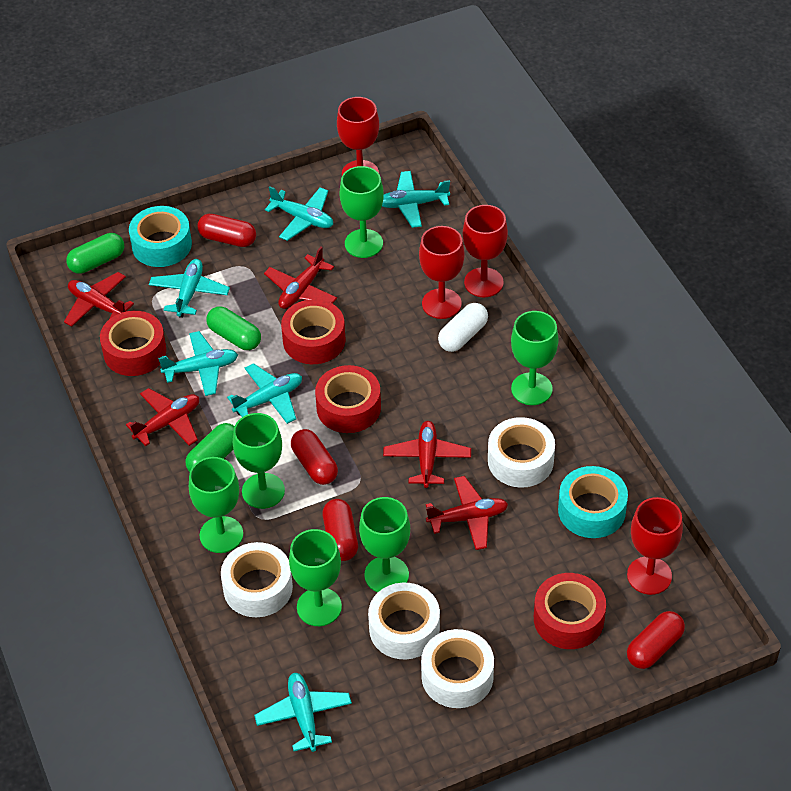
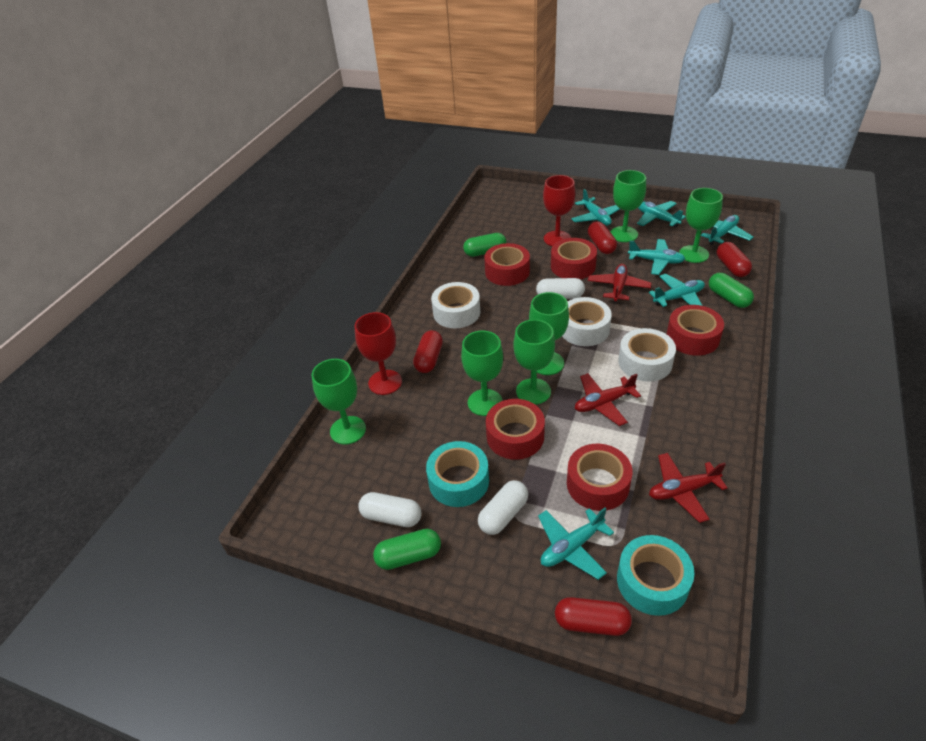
red goblet: [337,97,379,175] [419,226,464,319] [463,205,508,297] [627,497,683,595] = 4 -> [355,312,402,395] [543,175,575,246] = 2
red plane: [64,272,134,327] [126,388,199,446] [264,246,337,309] [383,421,471,488] [426,476,508,550] = 5 -> [575,373,641,426] [588,264,651,303] [649,453,727,523] = 3
red tape: [100,311,166,376] [281,299,345,364] [315,365,381,433] [534,573,606,649] = 4 -> [484,243,530,286] [486,399,545,460] [551,238,597,279] [567,444,633,511] [667,305,724,356] = 5
white capsule: [438,303,488,352] = 1 -> [358,492,422,527] [478,480,528,535] [536,278,585,299] = 3
white tape: [221,542,293,617] [368,583,440,659] [421,629,494,708] [488,417,555,488] = 4 -> [431,282,480,328] [562,297,612,346] [618,328,676,382] = 3

